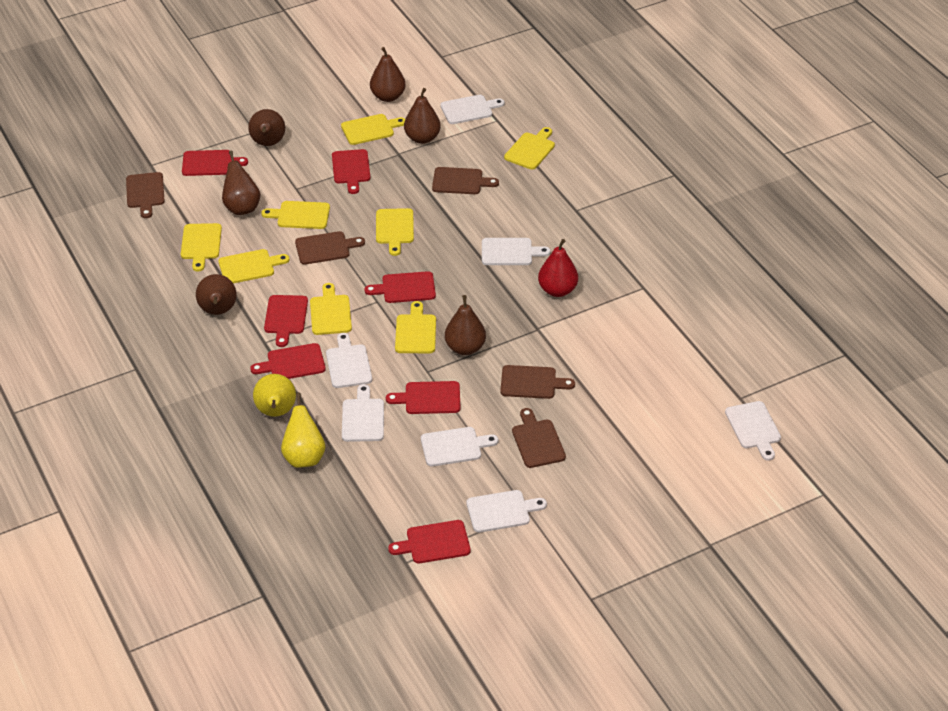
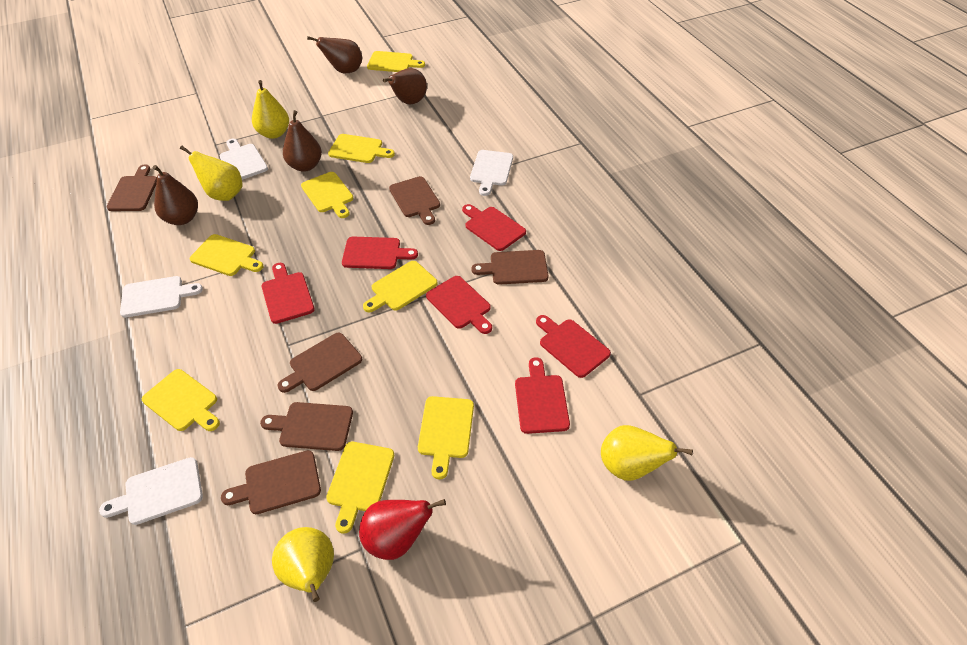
brown cutting board: [126,172,165,218] [295,231,365,265] [432,167,499,194] [500,365,575,399] [512,408,566,468] = 5 -> [107,164,157,211] [221,450,321,514] [260,402,353,451] [278,333,362,393] [389,176,440,225] [471,250,549,285] = 6
brown pear: [196,274,237,315] [222,150,260,215] [248,109,285,146] [370,47,406,102] [404,88,441,144] [445,295,486,355] = 6 -> [153,165,198,225] [283,110,322,172] [307,36,362,73] [383,68,427,104] = 4
red cutting board: [182,150,248,176] [250,343,326,379] [264,295,308,347] [332,149,371,194] [364,271,436,303] [386,381,461,414] [388,520,471,563] = 7 -> [262,263,315,324] [342,237,418,269] [426,276,492,334] [462,204,526,251] [515,357,570,434] [536,315,611,378] = 6
white cutting board: [326,333,372,388] [342,384,384,442] [421,427,498,466] [440,95,505,124] [466,490,547,533] [482,238,550,265] [725,401,781,461] = 7 -> [99,457,203,525] [120,276,203,318] [220,139,268,180] [470,150,513,196] = 4
yellow pear: [253,374,296,417] [281,392,325,468] = 2 -> [180,146,242,201] [252,80,289,139] [272,527,334,602] [601,425,693,481] = 4

